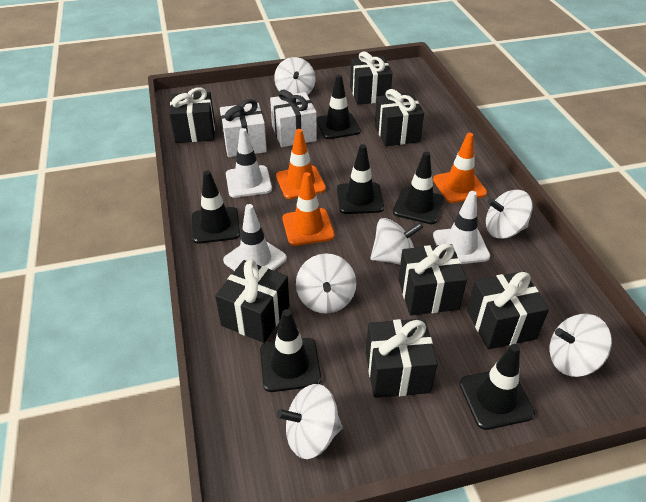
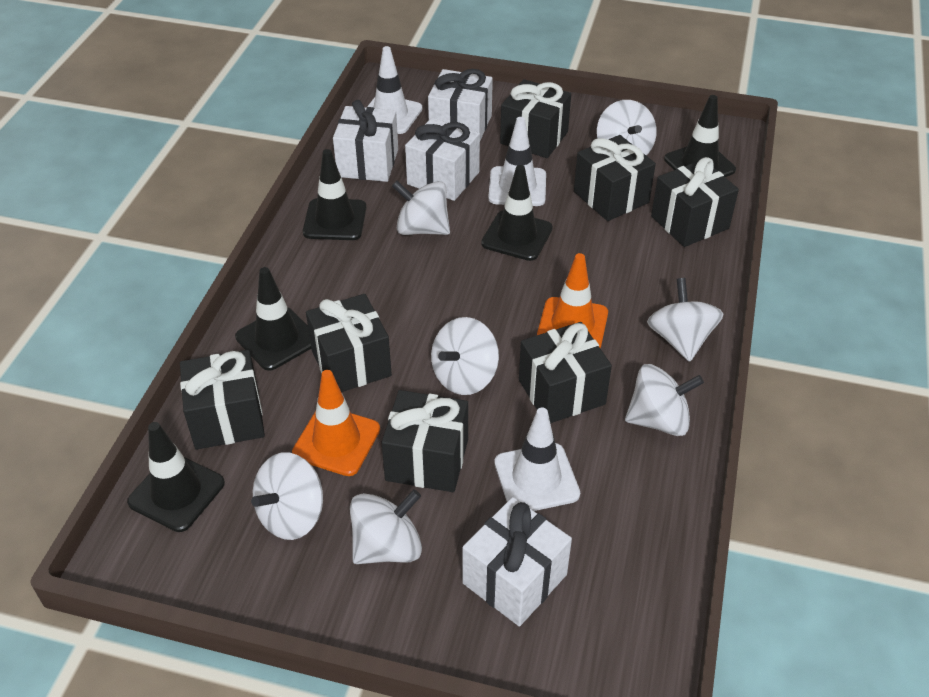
black traffic cone: [192,171,240,244] [260,309,321,392] [317,75,361,139] [337,144,384,214] [393,152,445,224] [459,344,535,430] = 6 -> [127,422,225,532] [235,267,311,371] [303,149,366,240] [481,165,553,261] [664,95,736,177] = 5
orange traffic cone: [276,129,326,199] [282,172,335,246] [433,133,487,203] = 3 -> [292,370,380,476] [537,253,608,348] = 2
white gift: [220,99,267,157] [270,89,317,147] = 2 -> [333,100,398,182] [405,118,480,201] [428,69,493,140] [462,497,572,627] = 4
white spinning top: [274,57,315,95] [277,384,343,459] [296,253,356,314] [371,218,423,265] [486,190,533,239] [550,314,612,377] = 6 -> [251,452,323,540] [350,489,422,564] [392,181,450,235] [431,317,499,395] [597,100,657,155] [625,364,704,436] [647,278,724,362] = 7

